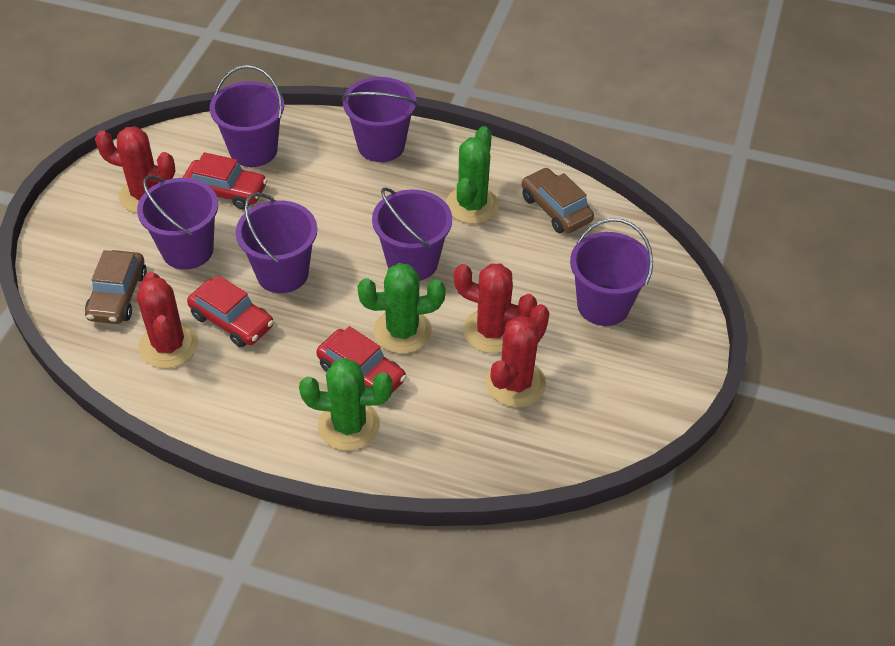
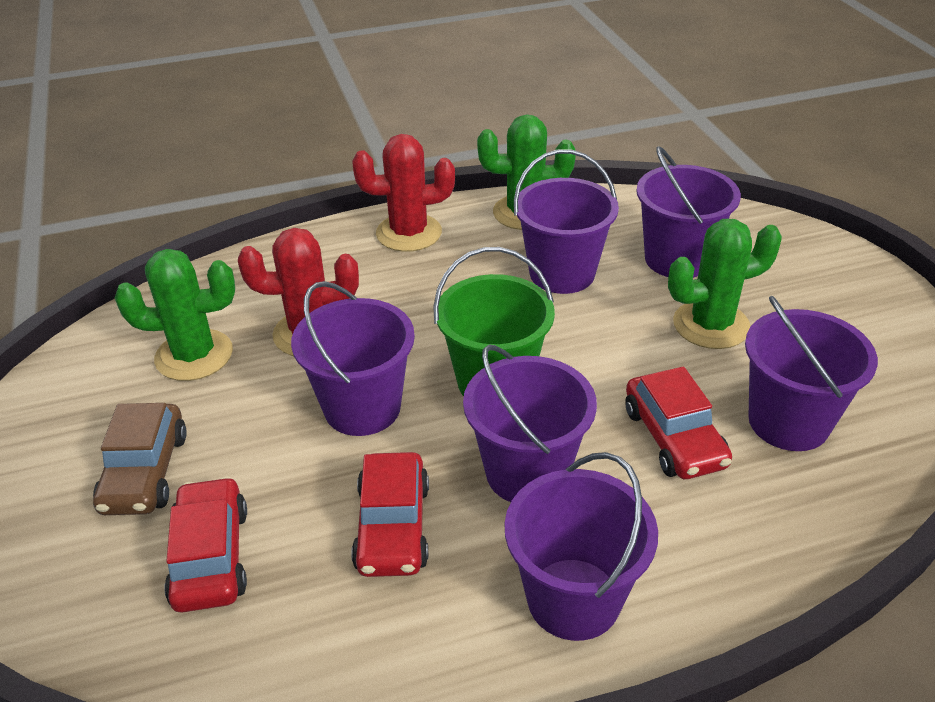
brown car: [85,250,147,324] [522,168,594,233] = 2 -> [93,403,187,515] = 1
green bucket: none = 0 -> [433,247,555,396] = 1
red cactus: [95,126,176,213] [137,272,198,368] [454,263,537,353] [486,304,550,407] = 4 -> [238,228,359,356] [352,134,455,252] = 2

